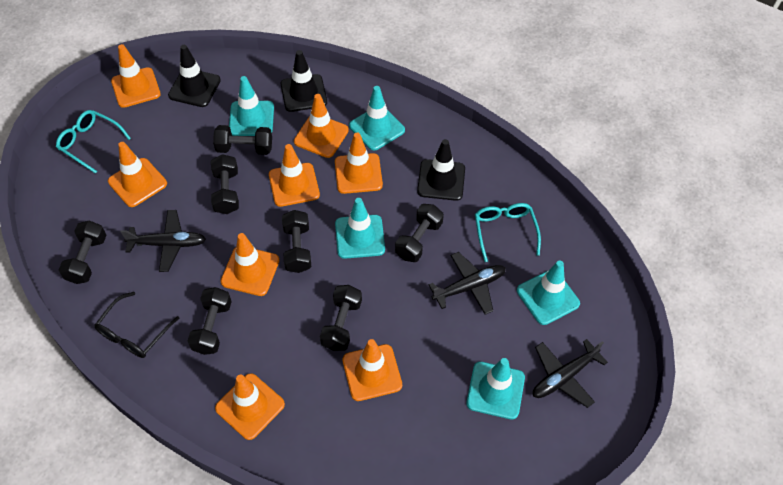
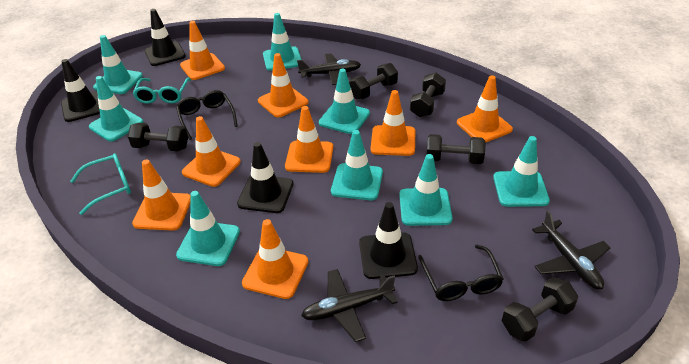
black dumbbell: [59,220,107,284] [188,287,232,355] [211,154,239,214] [213,125,272,155] [282,210,311,273] [320,285,362,351] [395,204,444,262] = 7 -> [128,123,188,151] [349,63,398,99] [410,72,446,117] [426,134,486,164] [502,277,578,342] = 5
black glasses: [94,292,180,358] = 1 -> [176,90,238,140] [418,245,504,301] = 2
black traffic cone: [168,45,221,107] [281,50,327,112] [417,139,465,201] = 3 -> [61,59,100,122] [145,9,186,66] [237,142,293,213] [359,202,418,279] = 4
turquoise traffic cone: [229,76,274,136] [335,198,385,259] [349,86,405,150] [466,358,525,419] [517,260,580,325] = 5 -> [89,76,144,142] [93,35,143,94] [176,191,240,266] [263,13,302,71] [319,69,370,134] [331,130,383,200] [399,154,452,226] [493,136,550,207] = 8

